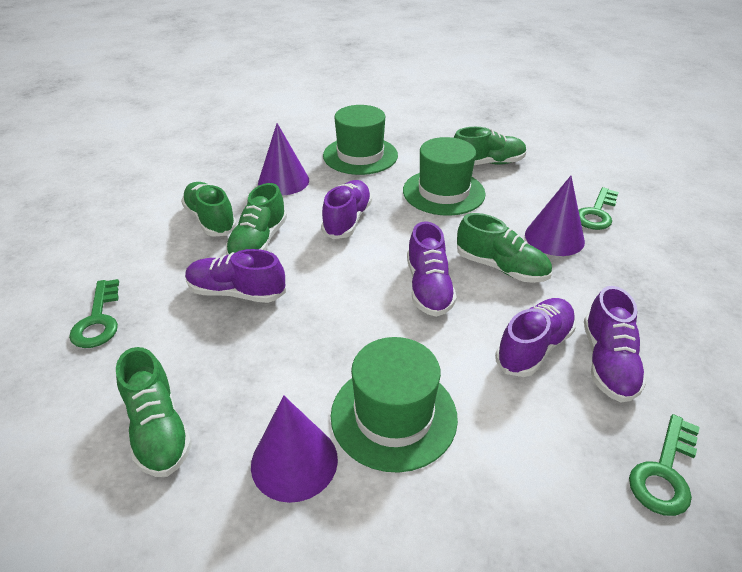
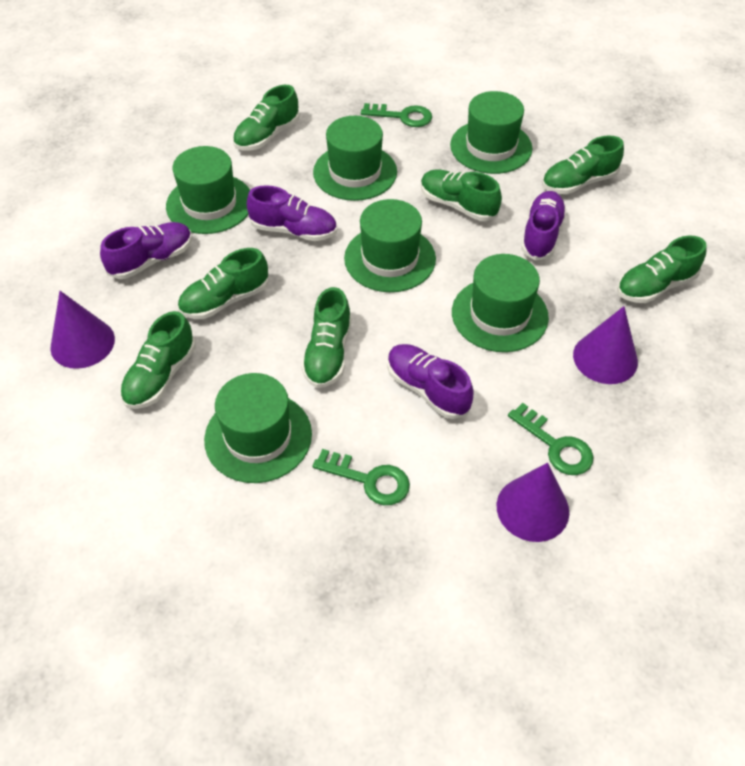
green hat: [323,105,398,175] [331,337,458,473] [403,137,486,216] = 3 -> [166,146,250,234] [204,373,312,483] [313,116,397,201] [344,199,436,292] [450,91,533,174] [452,254,549,352] = 6
green shoe: [116,347,192,477] [181,182,237,237] [226,183,287,255] [454,127,527,165] [457,213,552,283] = 5 -> [120,311,196,409] [178,248,268,319] [233,85,300,151] [301,287,352,388] [421,169,502,221] [542,136,624,194] [617,235,706,303] = 7
purple shoe: [185,249,286,303] [321,180,372,239] [407,221,457,317] [495,298,576,377] [584,286,647,403] = 5 -> [100,222,192,279] [247,185,337,241] [387,344,474,419] [521,191,567,260] = 4

